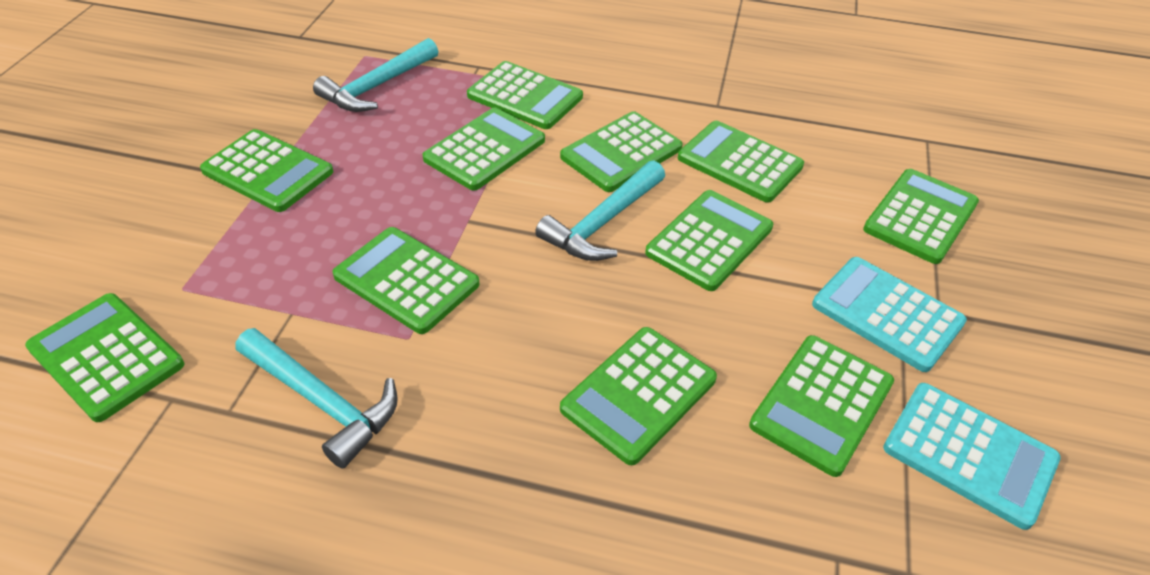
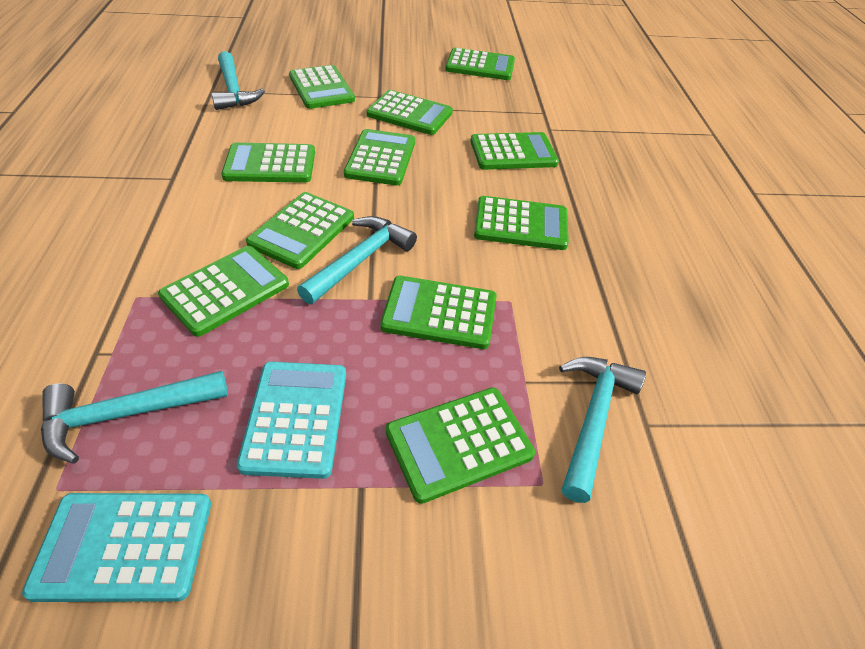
turquoise hammer: [236,328,398,469] [313,38,438,112] [535,160,665,261] = 3 -> [41,371,228,463] [211,51,265,110] [297,216,417,304] [559,357,646,503] = 4

